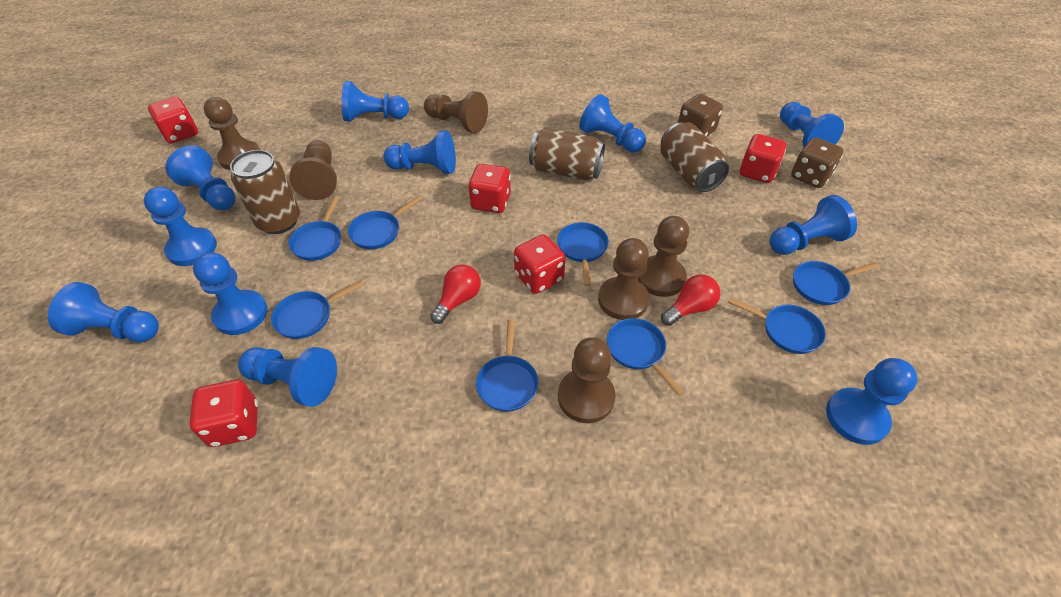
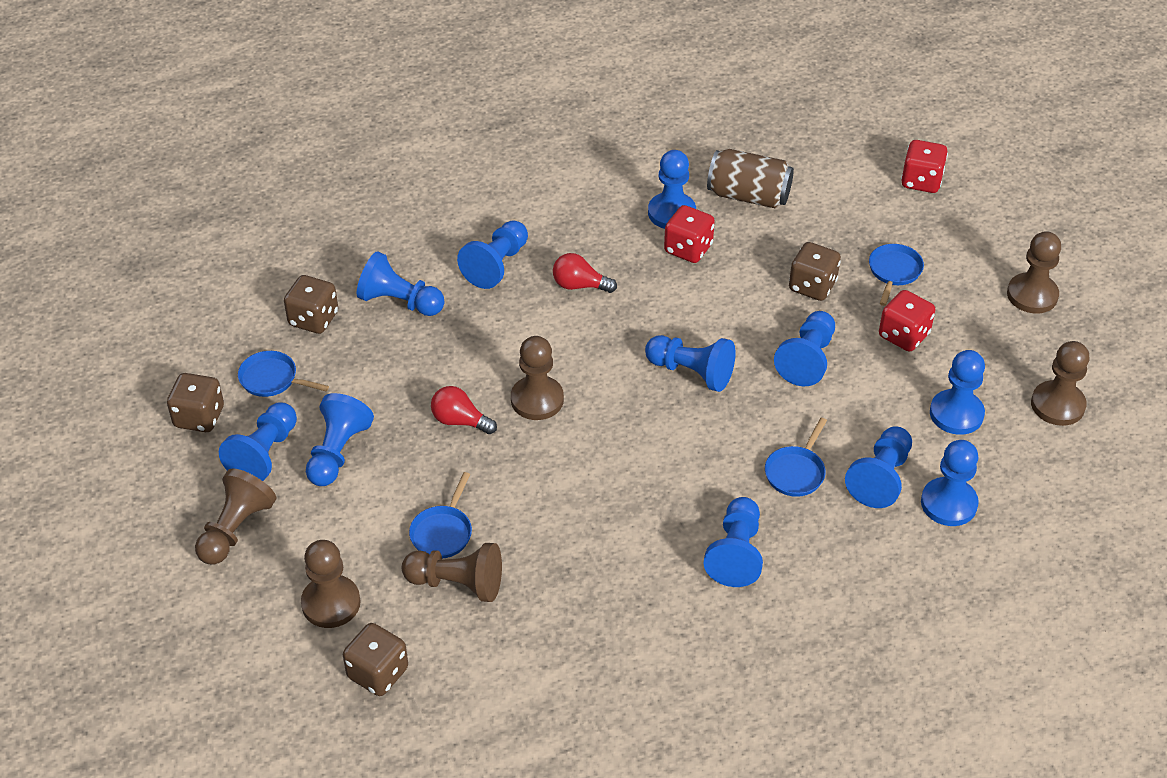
blue pan: [271,280,364,339] [288,195,341,261] [348,196,422,249] [476,320,538,412] [557,222,609,286] [607,318,685,396] [728,298,826,354] [793,261,880,305] = 8 -> [238,351,329,397] [409,472,472,558] [765,418,827,497] [869,244,924,306] = 4
brown can: [230,150,300,234] [529,128,605,180] [660,122,729,192] = 3 -> [707,149,794,208] = 1
brown dice: [678,94,723,137] [791,137,844,188] = 2 -> [167,373,224,432] [284,275,338,334] [343,623,408,696] [789,242,841,301] = 4
red dice: [148,97,198,143] [189,380,258,447] [468,164,511,213] [514,235,566,294] [740,134,786,183] = 5 -> [664,205,715,263] [879,290,935,352] [901,140,948,193] = 3

